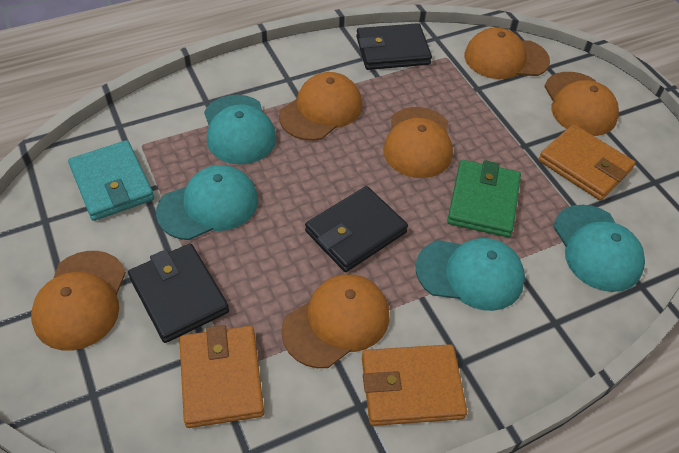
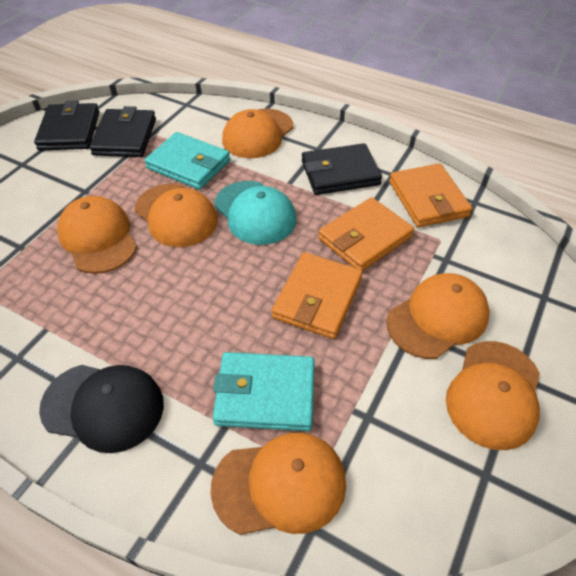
black cap: none = 0 -> [39,365,164,453] = 1
green wallet: [447,160,521,237] = 1 -> none = 0
turquoise cap: [156,165,258,240] [204,95,276,164] [416,238,525,311] [553,205,645,292] = 4 -> [215,181,296,245] = 1
turquoise wallet: [68,140,154,221] = 1 -> [144,132,230,190] [213,352,315,431] = 2

